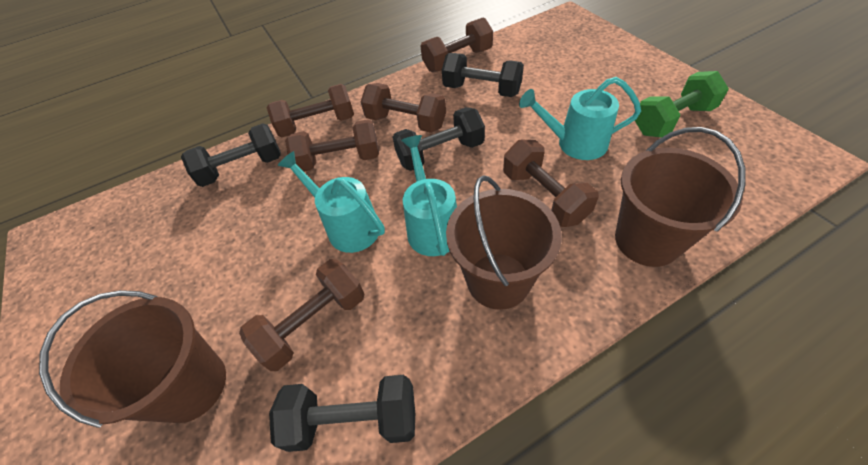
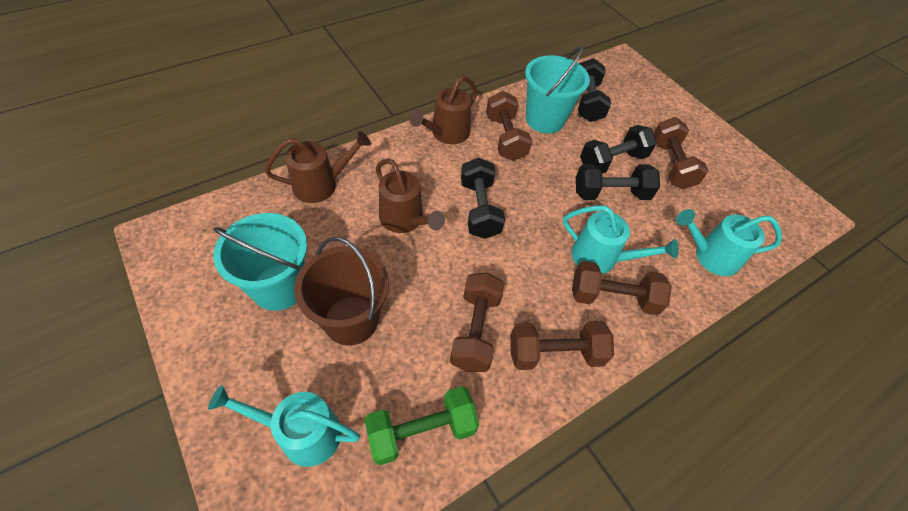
brown bucket: [39,290,226,428] [446,175,562,310] [615,127,745,267] = 3 -> [294,237,389,345] = 1
brown dumbbell: [239,259,364,371] [267,84,354,137] [285,119,379,172] [361,83,446,133] [420,17,493,72] [503,140,599,227] = 6 -> [450,272,505,372] [486,91,532,161] [510,321,614,370] [572,261,672,315] [653,117,709,189] = 5
brown watering can: none = 0 -> [265,131,371,203] [376,158,445,233] [409,76,478,144] = 3
turquoise bucket: none = 0 -> [213,213,307,311] [525,46,590,133] = 2

